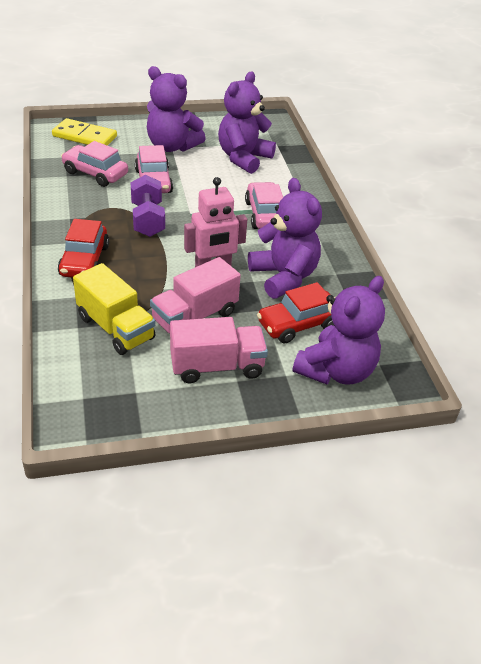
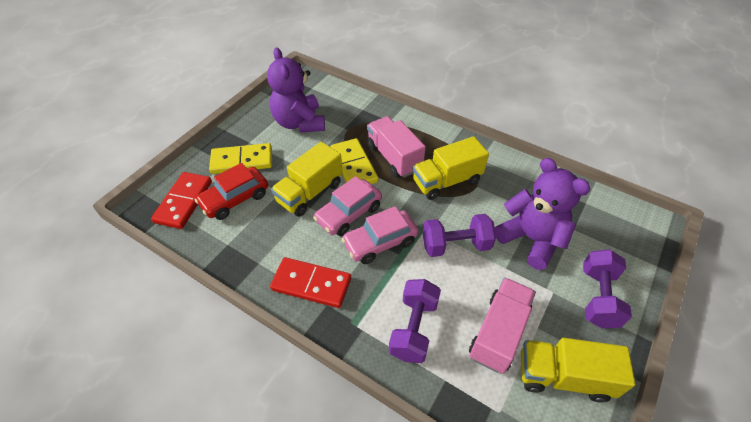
pink car: [61,141,128,187] [135,145,173,193] [245,182,283,229] = 3 -> [313,176,382,236] [342,206,419,264] = 2
pink robot: [184,177,247,267] = 1 -> none = 0
purple dumbbell: [131,174,165,237] = 1 -> [389,279,441,363] [423,214,496,257] [583,249,632,328] = 3
purple teddy bear: [147,66,206,152] [218,72,276,174] [248,178,322,299] [293,276,385,385] = 4 -> [267,47,325,132] [495,158,590,270] = 2
red car: [58,219,109,278] [257,282,334,344] = 2 -> [195,163,268,220] = 1
red domino: none = 0 -> [151,172,212,229] [270,257,351,308] = 2
yellow domino: [52,118,117,146] = 1 -> [209,143,272,174] [330,138,378,184] = 2
yellow truck: [73,263,156,355] = 1 -> [271,142,343,217] [412,136,489,200] [521,338,635,403] = 3

